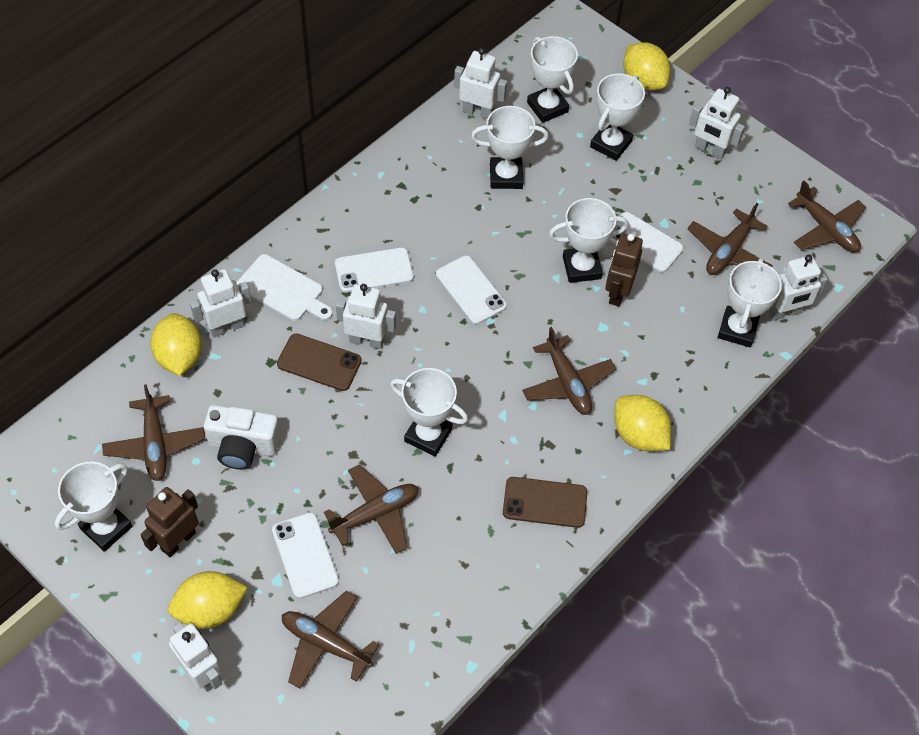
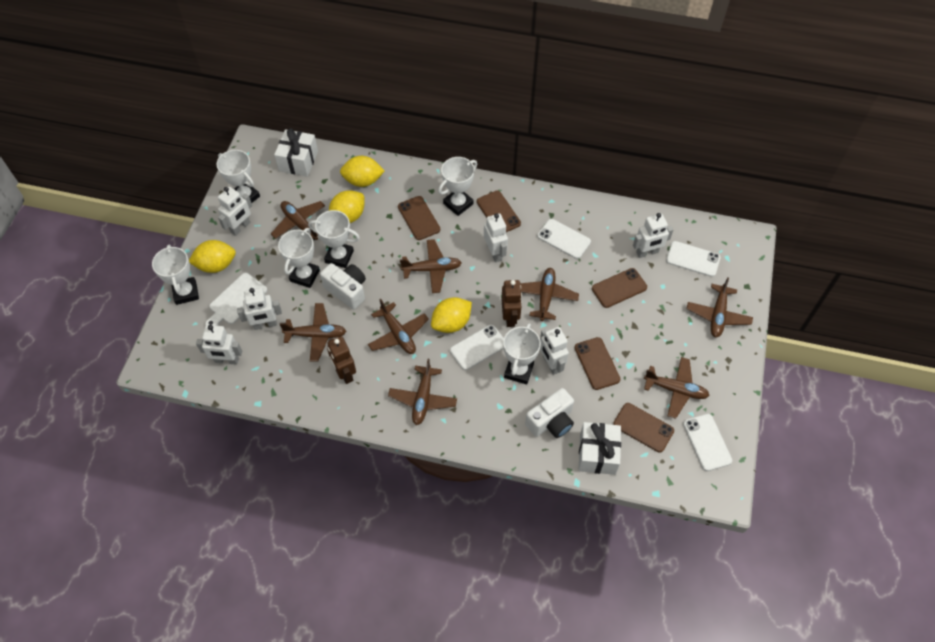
brown phone: [277,333,362,391] [503,477,587,528] = 2 -> [398,196,440,240] [477,191,521,232] [575,337,620,390] [592,268,647,308] [613,403,674,452] = 5
brown plane: [102,384,205,481] [282,591,379,689] [324,465,418,554] [522,327,616,415] [687,203,773,275] [788,180,866,252] = 6 -> [271,201,325,240] [280,303,346,361] [368,299,429,354] [388,359,457,425] [400,239,462,293] [520,268,579,321] [644,357,710,419] [687,277,753,337] = 8
white camera: [204,405,280,470] = 1 -> [320,263,366,309] [525,388,574,438] = 2
white gift: none = 0 -> [274,128,318,177] [579,422,621,475] = 2
white trophy: [55,462,133,552] [390,368,468,456] [471,106,549,189] [527,36,578,123] [549,198,628,283] [590,73,645,161] [718,258,782,347] = 7 -> [152,244,199,305] [216,150,260,203] [278,228,320,288] [308,210,360,268] [438,157,477,216] [503,323,541,385] = 6

